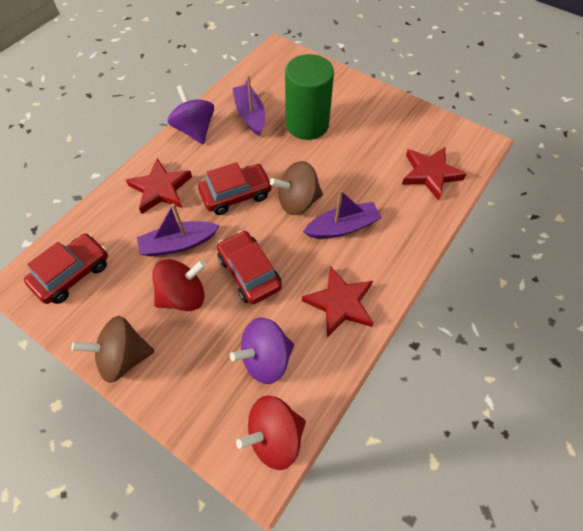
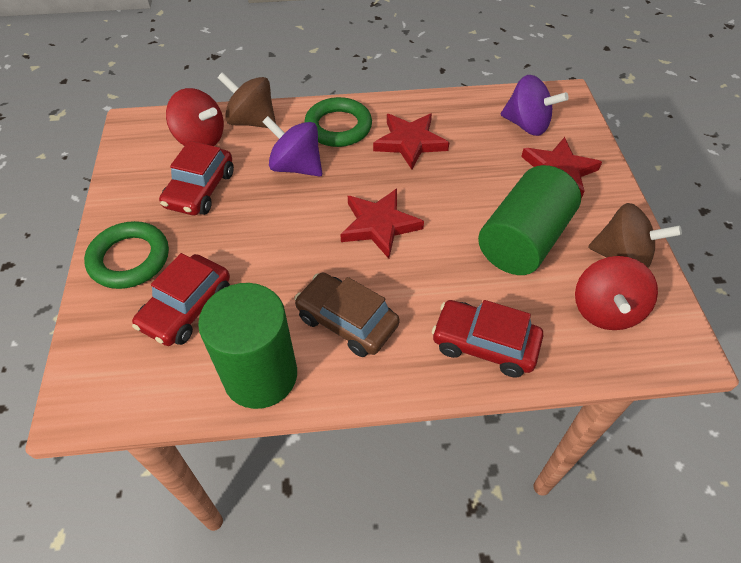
brown car: none = 0 -> [295,273,400,357] = 1
green cylinder: [285,54,334,140] = 1 -> [198,283,297,409] [478,165,581,275] = 2
green ring: none = 0 -> [84,221,169,289] [304,97,372,147] = 2
purple boat: [137,203,220,257] [233,75,265,136] [303,190,382,239] = 3 -> none = 0

